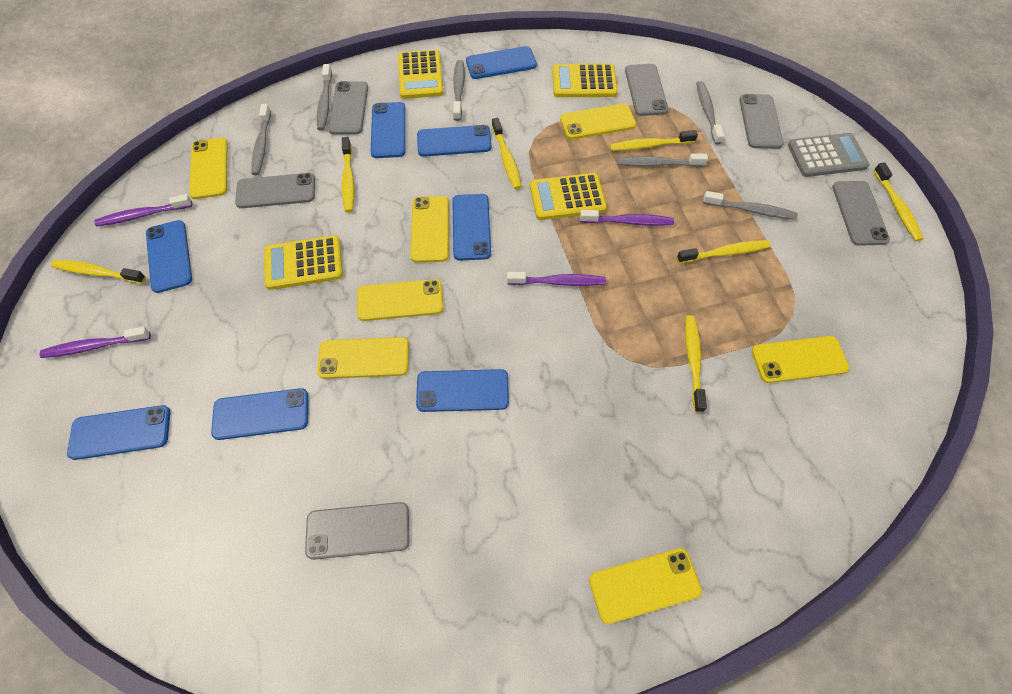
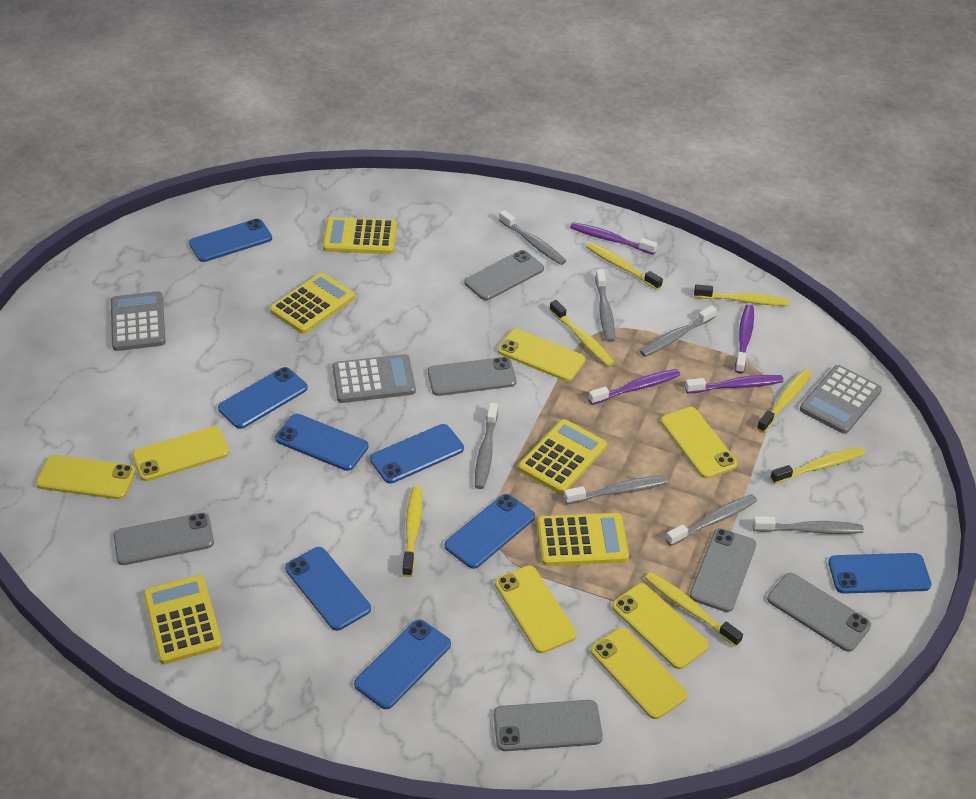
grey calculator: [788,133,869,177] = 1 -> [111,291,166,351] [332,354,416,403] [800,365,882,434] = 3
grey toothbrush: [251,104,271,175] [317,64,332,131] [453,60,465,121] [617,154,708,167] [696,81,724,144] [703,191,798,220] = 6 -> [475,403,498,489] [499,210,566,265] [564,475,668,504] [595,269,615,342] [640,305,717,357] [666,494,757,546] [753,516,864,534] = 7
yellow calculator: [264,235,343,290] [398,50,444,99] [530,173,607,220] [552,64,618,97] = 4 -> [143,575,222,664] [270,273,355,334] [323,217,397,254] [518,419,607,494] [537,513,629,566] = 5

